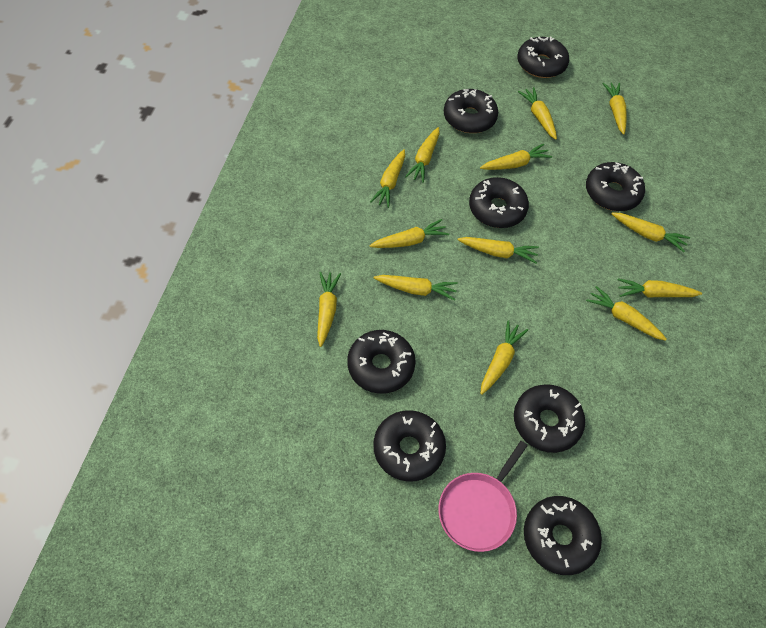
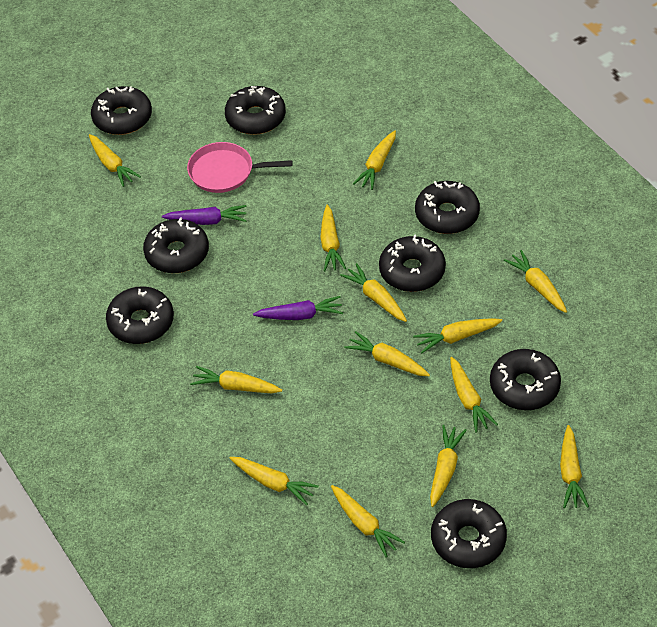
purple carrot: none = 0 -> [162,205,247,225] [253,296,343,320] = 2

